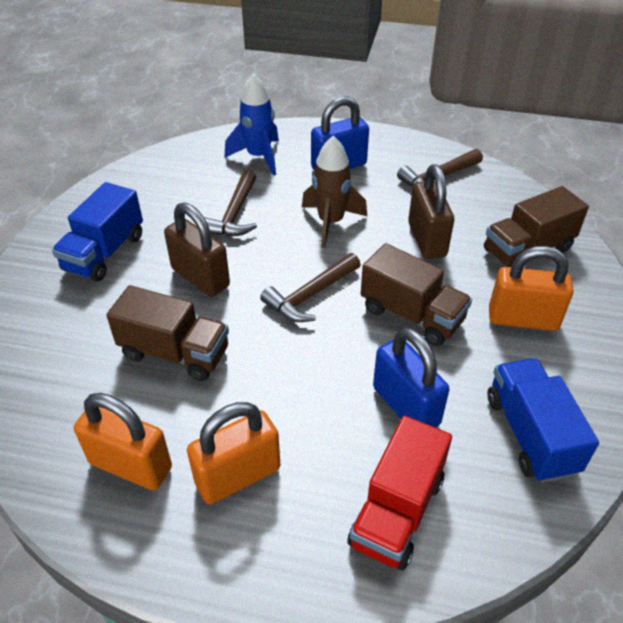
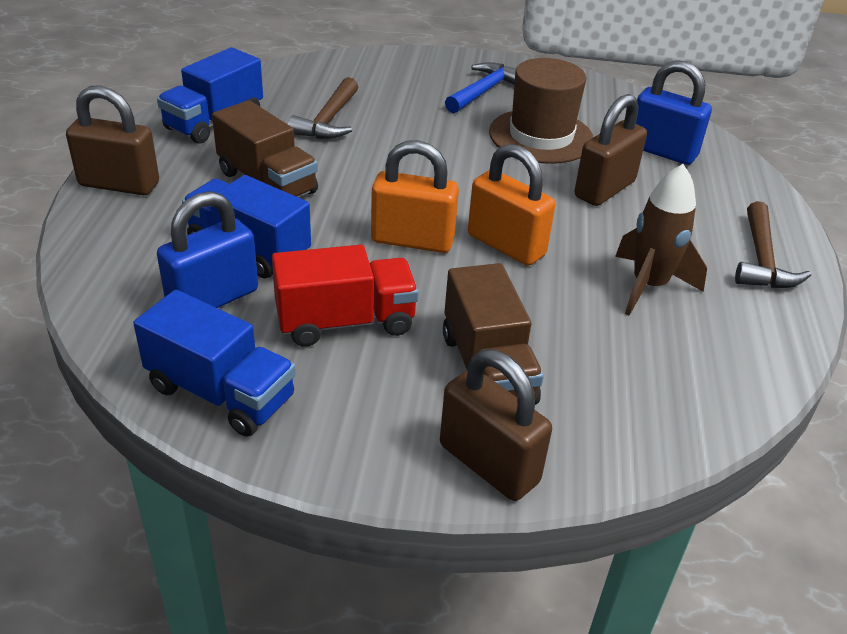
blue hammer: none = 0 -> [445,62,516,113] = 1
blue rocket: [224,73,279,176] = 1 -> none = 0
blue truck: [52,182,143,282] [487,358,599,483] = 2 -> [133,290,296,437] [157,47,263,144] [182,175,311,278] = 3
brown hammer: [204,170,257,236] [260,253,361,322] [397,149,483,187] = 3 -> [288,77,358,139] [735,201,811,288] = 2
brown hat: none = 0 -> [489,58,594,164] = 1
brown padlock: [164,202,230,297] [408,164,454,259] = 2 -> [66,85,159,195] [440,349,552,501] [574,94,647,206] = 3
brown truck: [106,285,229,381] [361,243,472,346] [484,186,589,267] = 3 -> [212,100,318,198] [443,263,544,405] = 2
orange padlock: [74,393,172,490] [187,402,280,504] [489,246,574,331] = 3 -> [371,140,459,253] [468,144,555,266] = 2

